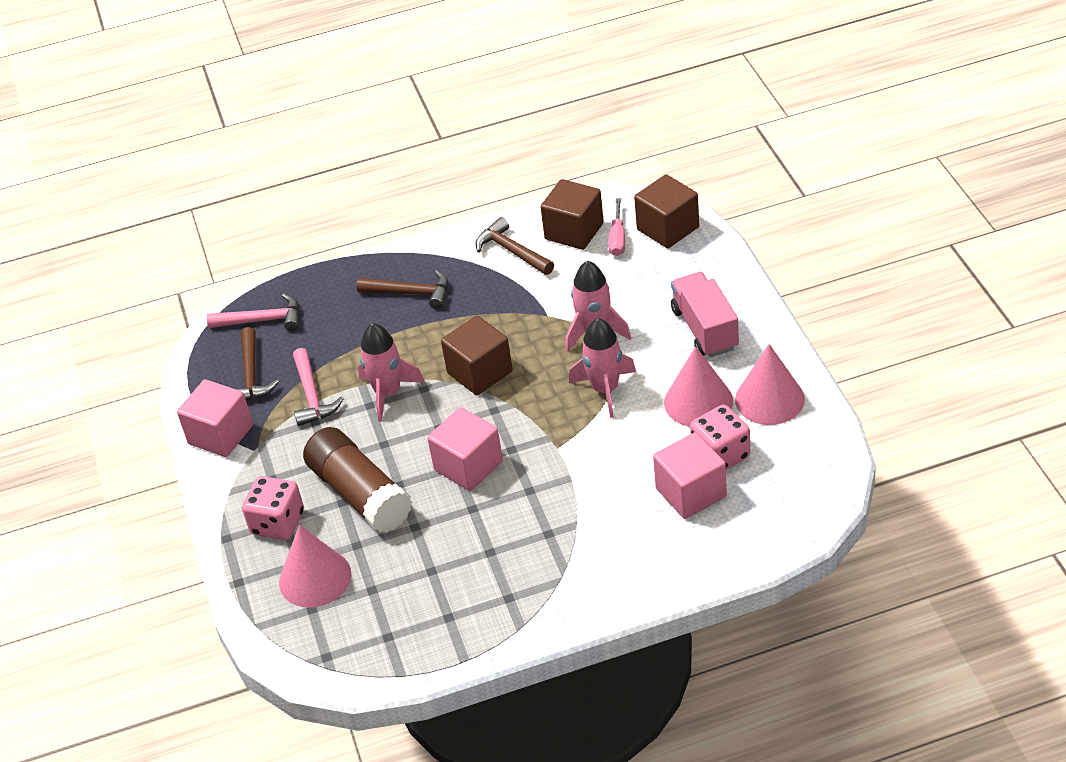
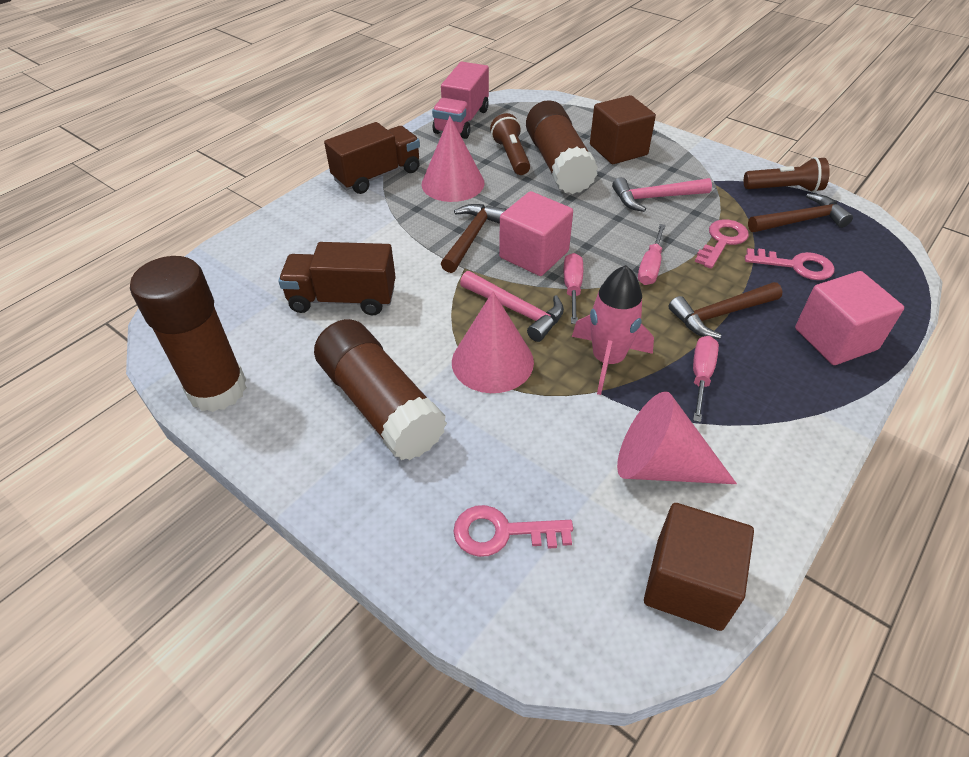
brown cube: [441,316,513,395] [541,179,604,250] [634,174,699,248] = 3 -> [590,95,656,164] [644,503,754,631] = 2
brown flashlight: none = 0 -> [490,113,530,175] [744,157,830,192] = 2
brown glue stick: [303,427,412,533] = 1 -> [130,256,247,412] [314,319,447,460] [526,100,598,194] = 3
brown truck: none = 0 -> [278,242,396,315] [324,122,420,194] = 2
pink cube: [177,379,253,457] [427,407,503,491] [653,432,727,519] = 3 -> [499,191,573,276] [795,271,904,365] = 2
pink dice: [242,476,304,540] [690,405,750,470] = 2 -> none = 0
pink key: none = 0 -> [453,505,573,557] [695,219,749,269] [745,248,834,280] = 3
pink rocket: [358,323,424,422] [566,260,631,352] [569,318,636,418] = 3 -> [572,265,654,395] = 1
pink screwdriver: [608,198,625,256] = 1 -> [564,253,583,324] [638,224,666,285] [693,336,719,422] = 3

